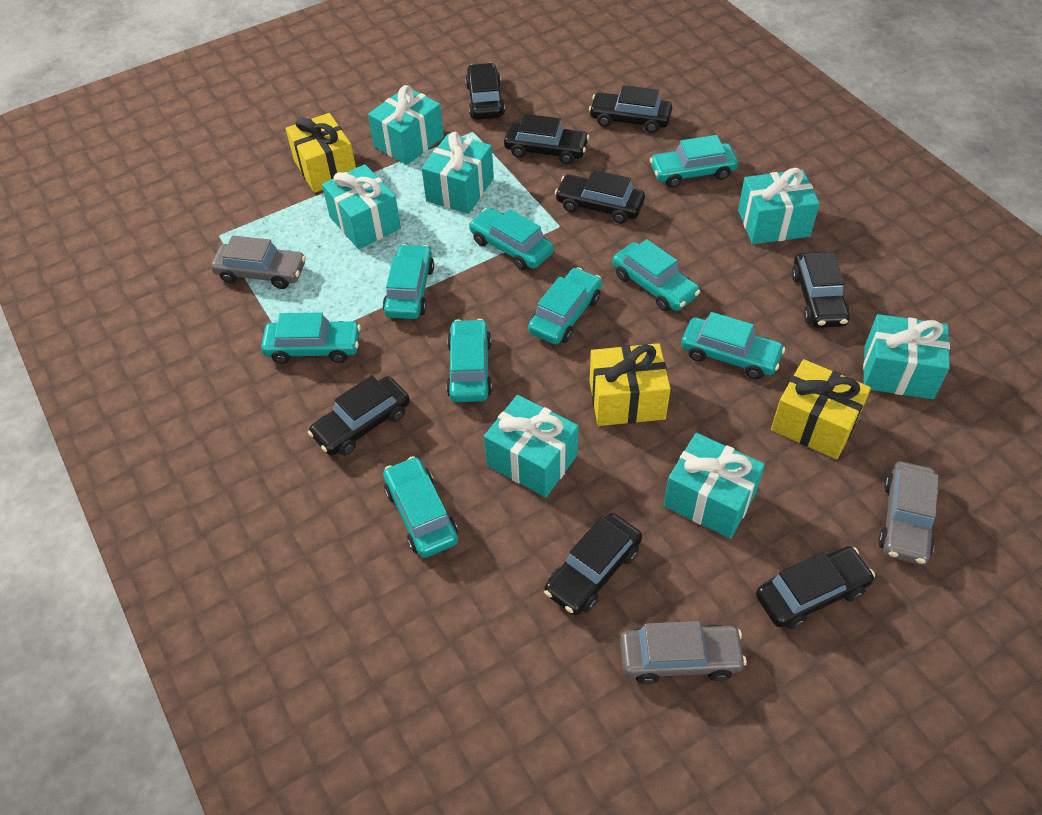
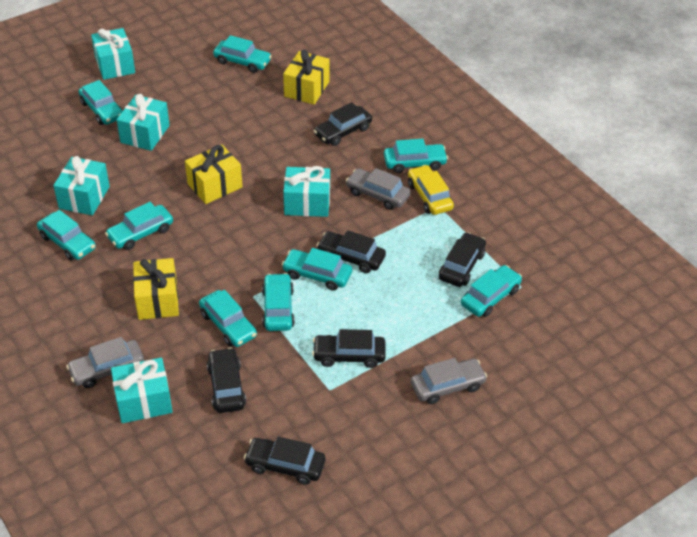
black car: [308,375,410,456] [465,63,505,119] [504,114,589,164] [544,513,642,615] [555,170,645,224] [589,85,672,133] [756,546,875,629] [791,252,850,328] = 8 -> [207,347,246,413] [244,437,325,485] [312,329,386,368] [314,102,372,146] [316,230,386,273] [439,232,486,287] = 6
turquoise gift: [322,164,401,249] [368,85,444,165] [422,132,494,214] [484,395,579,497] [664,433,765,539] [738,168,820,244] [863,314,950,399] = 7 -> [53,156,110,215] [91,28,135,80] [111,358,173,423] [117,94,170,151] [283,166,330,217] = 5
yellow car: none = 0 -> [408,165,454,215] = 1

